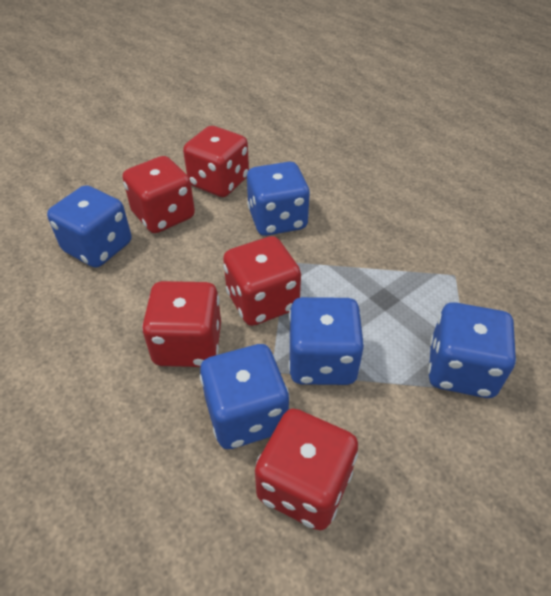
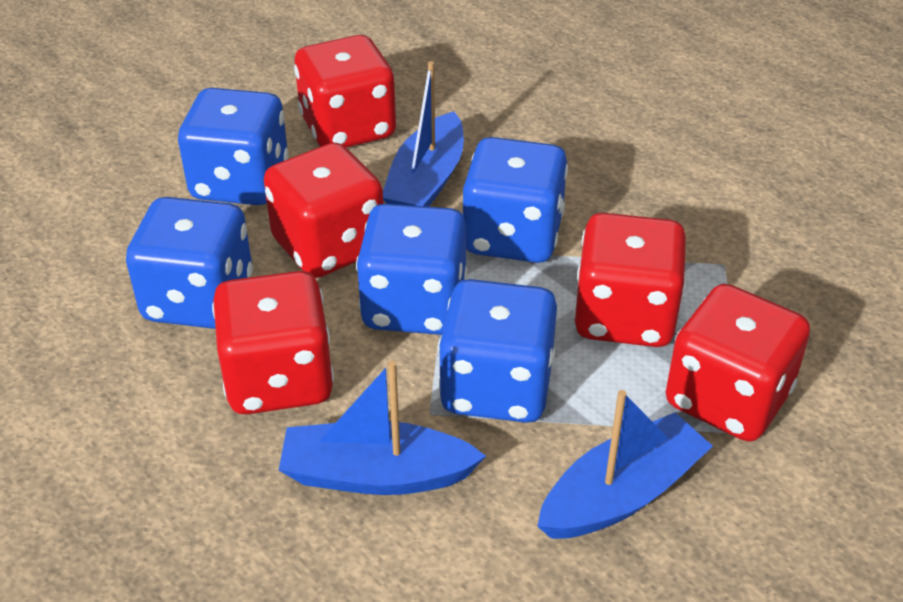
blue boat: none = 0 -> [279,361,486,495] [383,61,464,207] [537,390,713,539] = 3

